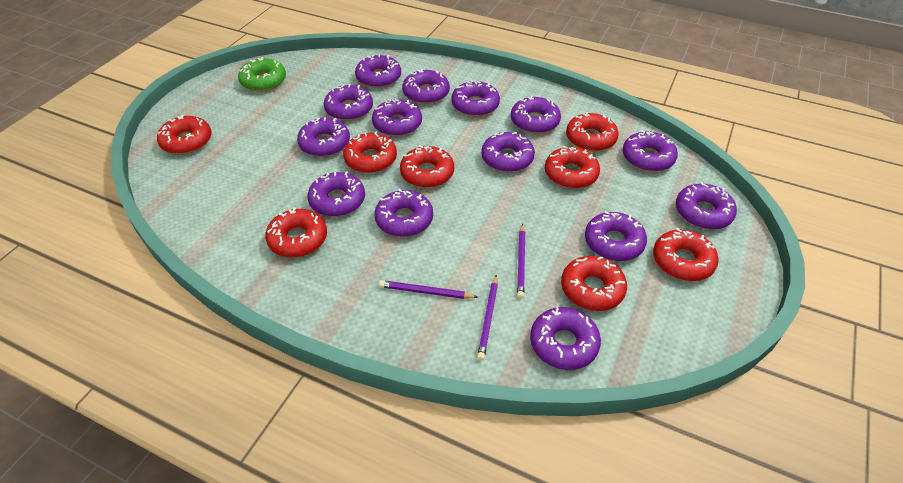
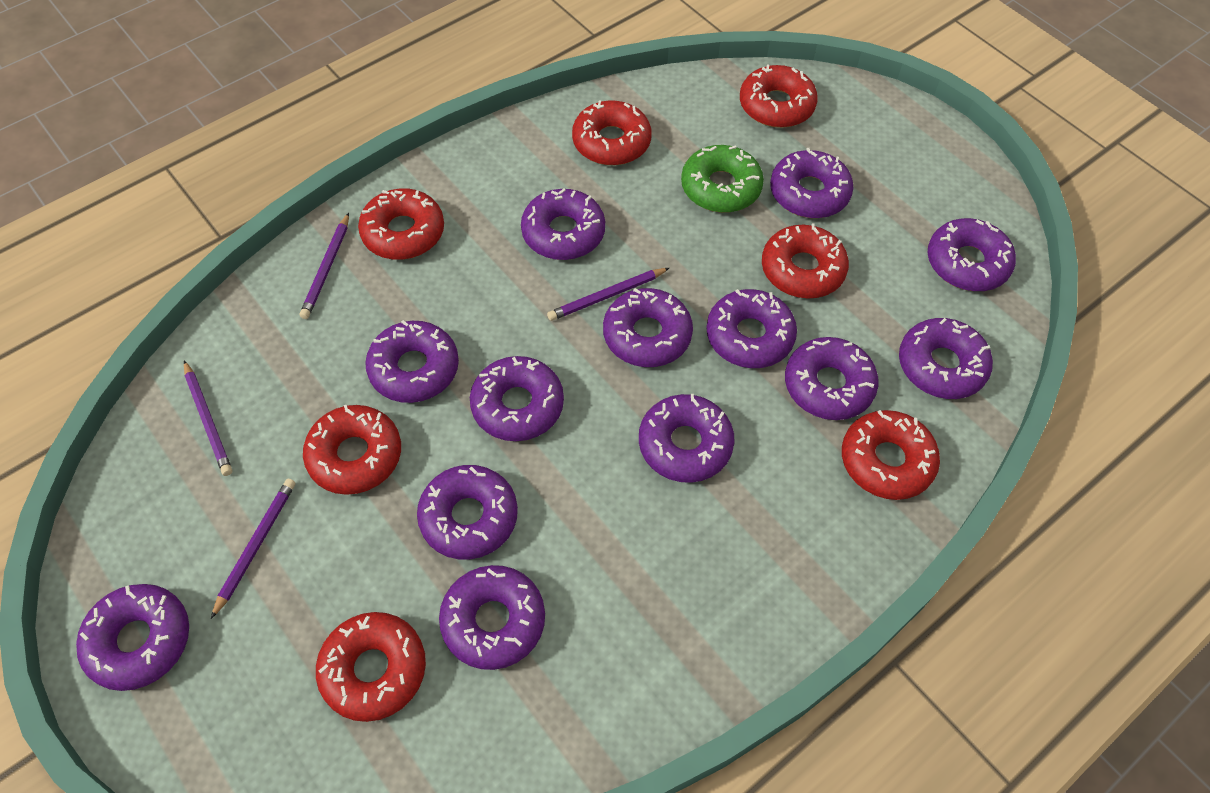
purple donut: [297,117,350,157] [307,171,365,217] [324,84,373,121] [355,54,401,88] [372,99,422,136] [374,189,433,237] [402,69,450,104] [451,80,500,116] [481,132,535,172] [511,96,561,134] [530,307,601,370] [585,211,647,261] [623,130,678,172] [676,182,737,229] = 14 -> [76,584,189,691] [365,320,459,403] [417,465,518,560] [439,565,545,670] [470,356,564,441] [521,188,605,260] [603,288,693,367] [639,394,734,483] [706,289,797,368] [770,148,854,218] [785,337,879,420] [899,318,993,399] [928,218,1016,291] = 13
purple pencil: [379,280,477,299] [477,274,498,360] [517,224,525,299] = 3 -> [184,360,232,476] [211,479,296,619] [300,213,349,319] [547,268,669,321] = 4
red donut: [157,115,212,154] [265,208,327,258] [343,131,397,173] [400,145,454,188] [545,146,600,189] [561,256,627,311] [566,112,619,151] [653,228,719,281] = 8 -> [303,405,401,495] [316,612,426,722] [358,188,444,260] [572,100,652,165] [740,64,818,128] [762,223,849,298] [842,410,940,500] = 7

